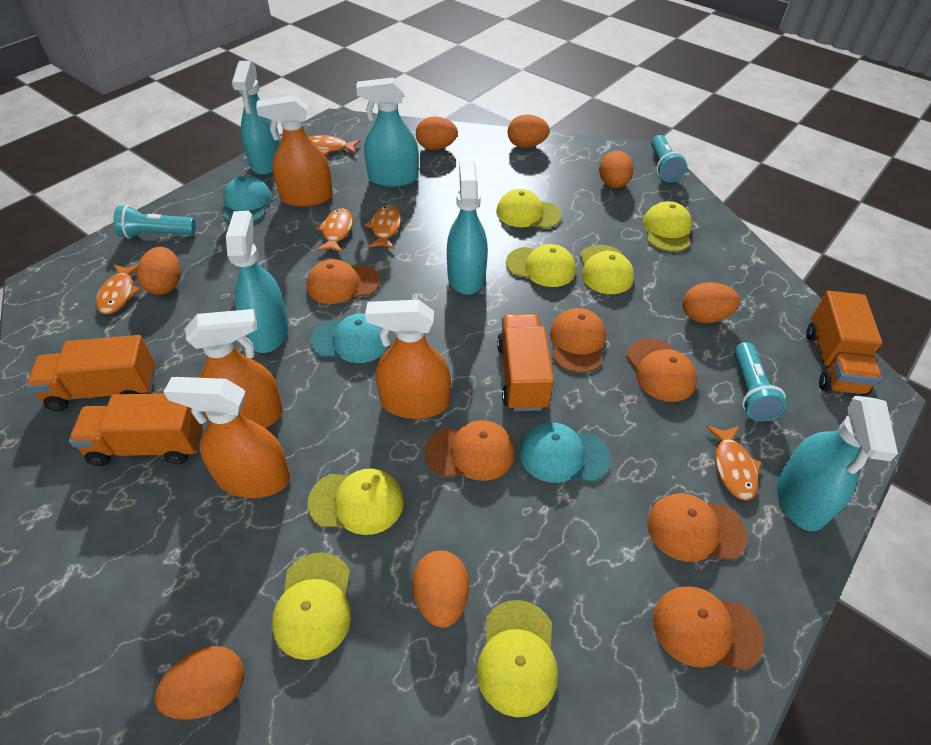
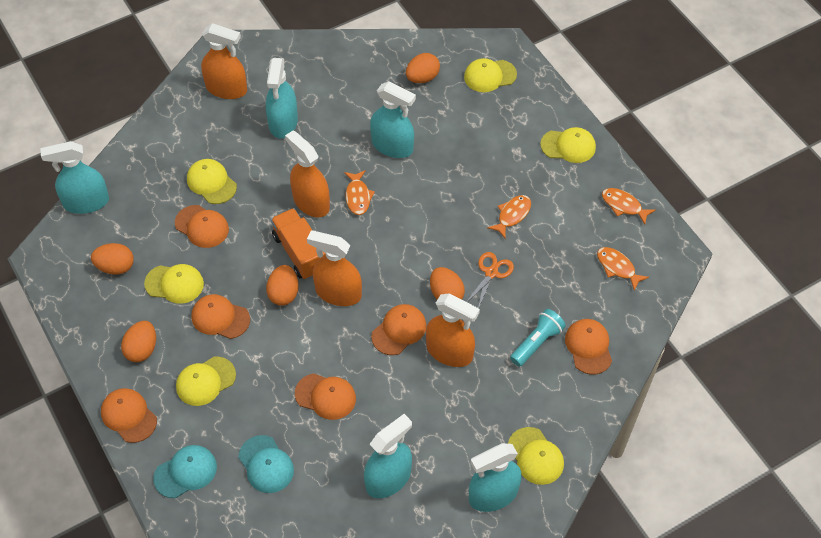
orange egg: [136,247,181,295] [155,646,245,720] [412,551,469,628] [416,116,458,150] [507,115,550,148] [599,151,633,188] [683,282,740,323] = 7 -> [91,243,134,275] [121,321,156,362] [266,265,298,306] [406,53,440,83] [430,267,465,300] = 5
orange fish: [96,265,141,314] [309,135,360,155] [316,208,353,253] [365,205,401,249] [706,426,762,501] = 5 -> [344,170,375,215] [487,195,531,238] [597,247,649,291] [602,188,656,225] = 4
orange scissors: none = 0 -> [467,252,514,308] = 1
orange truck: [27,335,156,411] [69,393,203,466] [497,314,554,411] [806,291,882,396] = 4 -> [271,208,326,280] = 1
turquoise cap: [223,175,272,222] [310,313,390,363] [519,422,610,483] = 3 -> [153,445,217,498] [238,435,294,493] = 2
turquoise flashlight: [113,205,196,239] [651,135,687,182] [734,342,787,421] = 3 -> [510,309,566,367] = 1
yellow cap: [272,553,351,660] [307,469,404,535] [477,600,558,717] [496,189,561,229] [506,244,576,287] [580,245,634,294] [643,201,692,252] = 7 -> [144,264,204,304] [176,357,236,406] [187,159,237,204] [464,58,517,92] [508,427,564,485] [540,127,596,163] = 6

